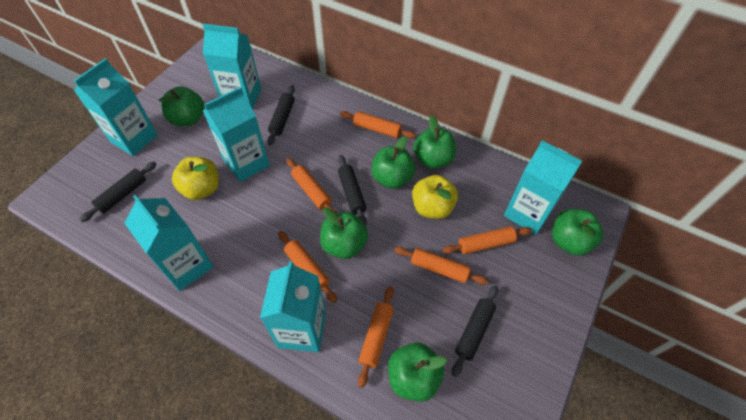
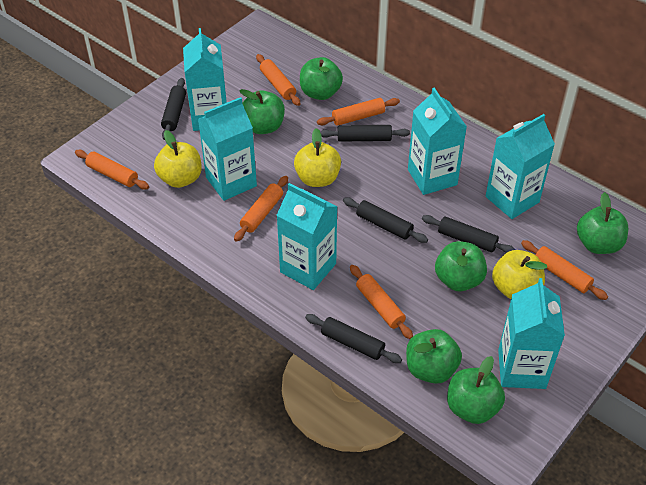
black rolling pin: [79,162,156,222] [267,85,295,145] [338,155,367,226] [452,285,498,377] = 4 -> [161,78,186,140] [305,314,402,363] [320,125,410,142] [343,197,428,243] [422,215,516,253] = 5
yellow apple: [172,157,219,200] [412,175,458,219] = 2 -> [154,130,202,188] [294,128,341,187] [492,250,547,299] = 3

